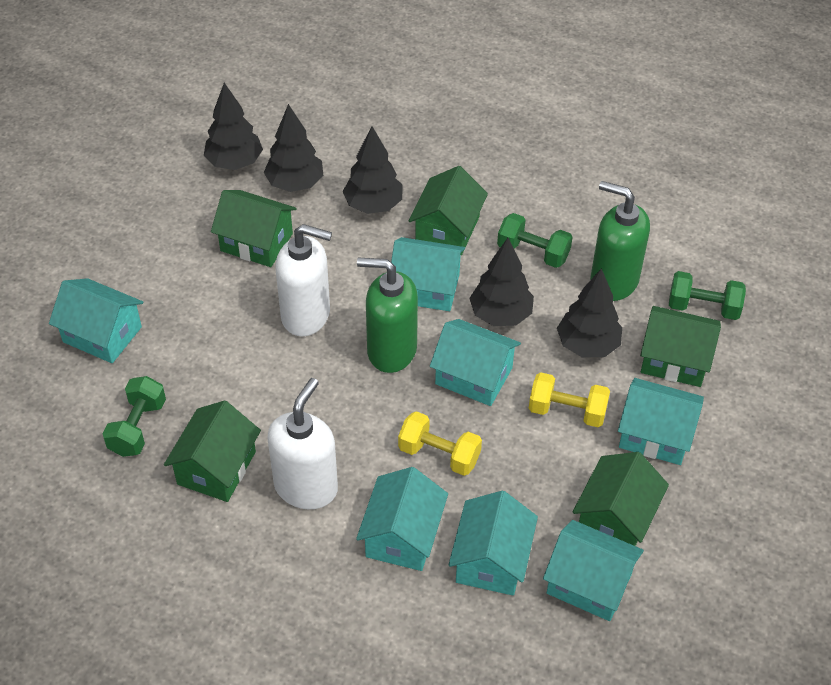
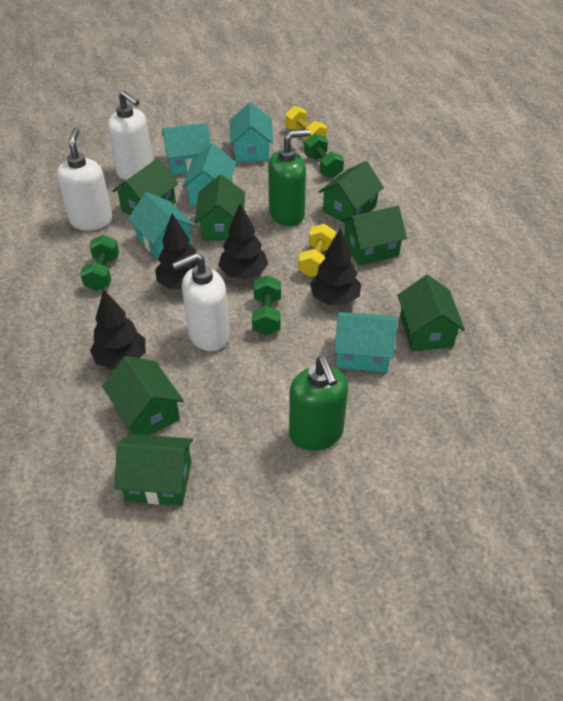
black tree: [204,83,263,170] [264,104,323,192] [343,126,402,214] [469,238,534,326] [557,268,622,357] = 5 -> [90,290,145,370] [155,214,197,289] [218,203,268,279] [310,228,361,305] = 4
green house: [164,401,261,502] [211,190,297,267] [409,166,488,255] [573,452,669,546] [640,306,721,387] = 5 -> [102,356,184,435] [113,158,178,215] [114,434,193,505] [195,175,245,241] [319,161,384,223] [341,205,407,266] [397,275,465,351] = 7
turquoise house: [49,278,143,363] [356,467,448,571] [391,237,465,311] [430,319,521,406] [449,491,538,596] [543,520,644,621] [618,378,704,465] = 7 -> [128,192,195,259] [162,123,211,175] [183,143,236,205] [230,102,273,162] [334,312,397,373] = 5
white soap dispenser: [267,378,338,509] [276,224,332,336] = 2 -> [57,128,112,231] [108,90,153,180] [172,253,230,351] = 3

